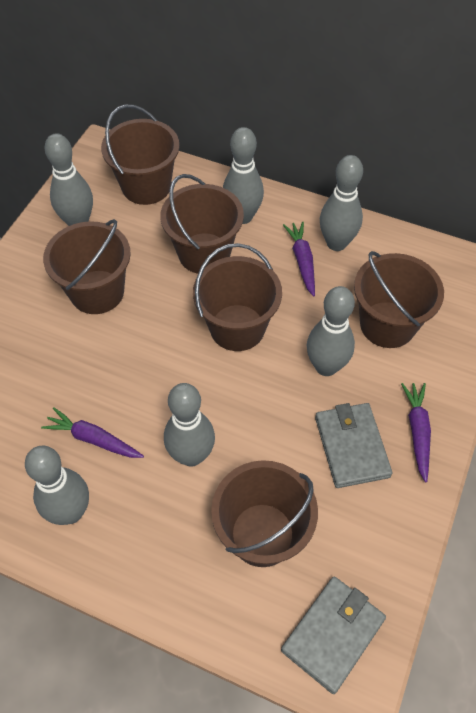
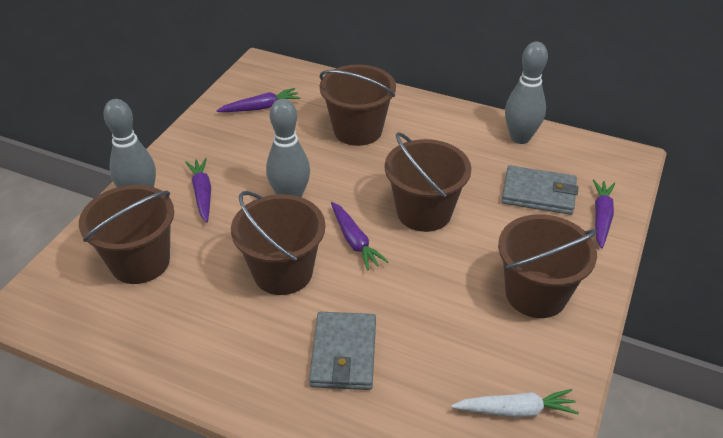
brown bucket: [43,219,131,314] [101,104,179,205] [160,174,244,274] [193,243,282,351] [211,460,318,567] [354,251,444,348] = 6 -> [79,185,174,284] [231,191,325,295] [319,64,396,146] [384,132,471,232] [498,214,597,318] = 5
grey bowling pin: [25,446,89,525] [45,133,93,226] [164,383,215,467] [223,127,264,224] [307,286,355,376] [320,155,363,251] = 6 -> [103,99,156,187] [266,98,310,197] [505,42,548,144] = 3
purple carrot: [41,407,144,458] [283,221,315,296] [401,383,431,483] = 3 -> [185,158,211,222] [216,88,300,112] [331,202,389,271] [593,179,615,248] = 4
white carrot: none = 0 -> [451,389,579,417] = 1

